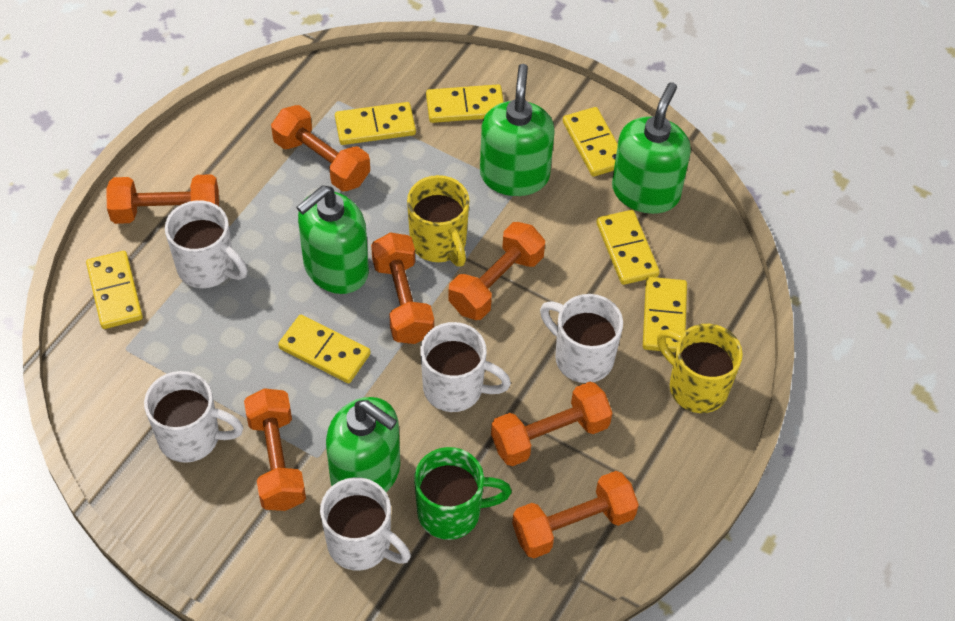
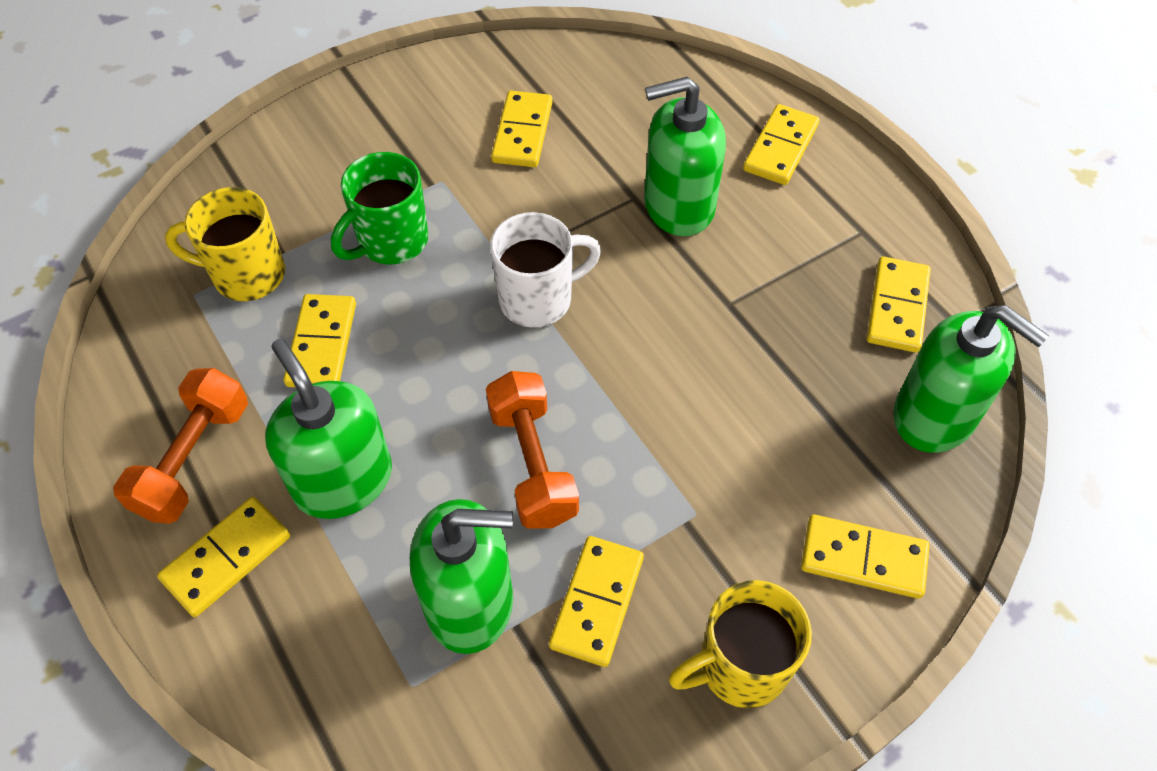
orange dumbbell: [106,174,219,224] [244,388,306,511] [271,105,370,192] [371,232,434,344] [448,222,545,320] [491,382,612,466] [512,471,639,558] = 7 -> [113,368,248,524] [486,371,579,529] = 2
white mug: [144,371,243,463] [165,200,248,288] [320,477,411,571] [420,322,511,412] [540,294,623,383] = 5 -> [490,212,601,328] = 1

